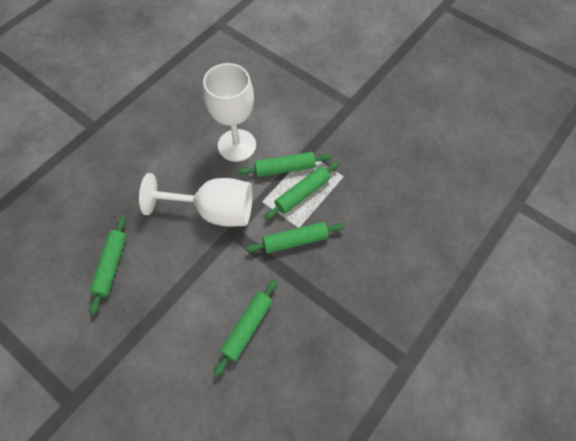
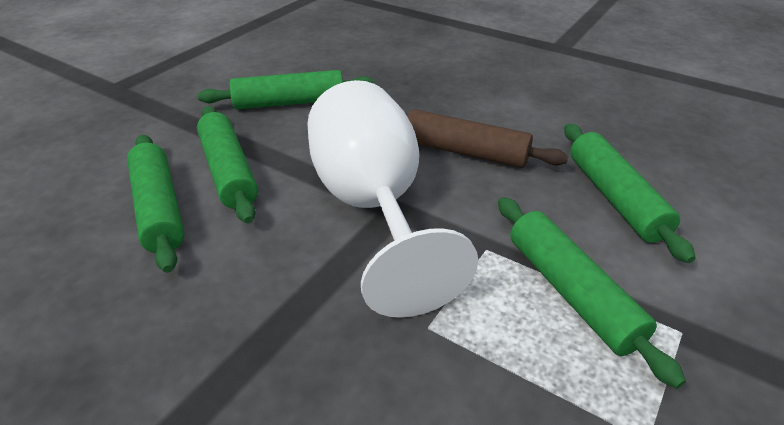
brown rolling pin: none = 0 -> [407,109,568,168] = 1
white goblet: [139,173,252,227] [203,63,256,162] = 2 -> [307,80,478,318] = 1

